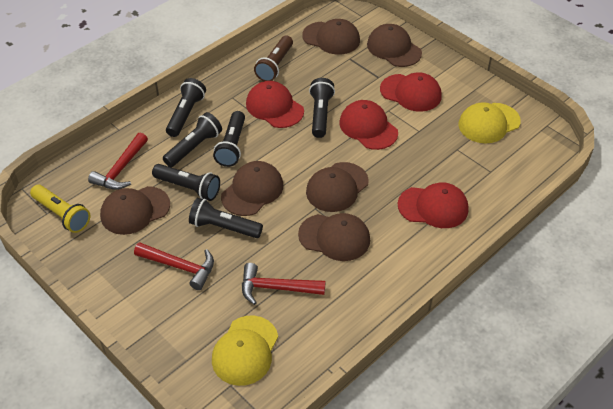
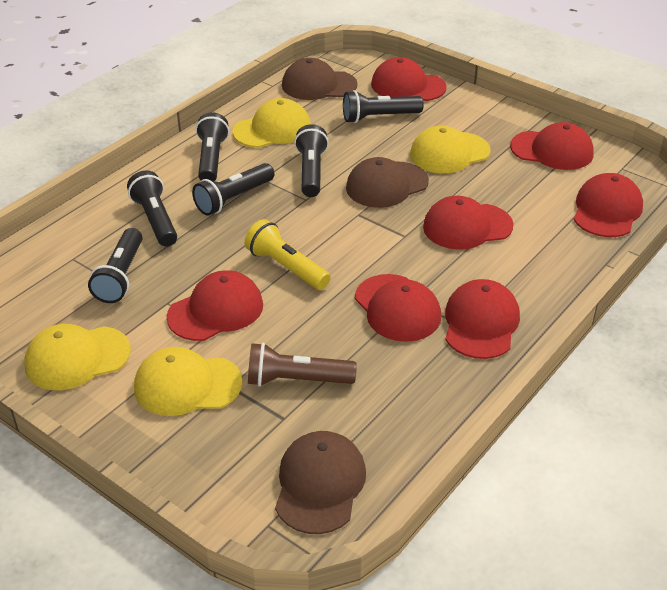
brown cap: [100,186,170,235] [221,161,283,216] [298,213,370,261] [302,19,360,54] [306,162,369,212] [367,24,422,67] = 6 -> [275,431,366,534] [282,58,358,100] [346,157,429,208] = 3
red cap: [246,81,304,128] [339,100,398,150] [380,72,442,112] [398,182,469,228] = 4 -> [166,270,263,341] [355,274,441,342] [371,57,447,101] [423,196,514,250] [445,279,520,359] [510,122,594,170] [573,173,643,237] = 7
red hammer: [88,133,148,190] [134,242,214,290] [242,263,325,305] = 3 -> none = 0
yellow cap: [212,315,278,386] [458,102,521,144] = 2 -> [24,324,131,390] [134,347,242,416] [233,98,311,148] [410,125,491,173] = 4

